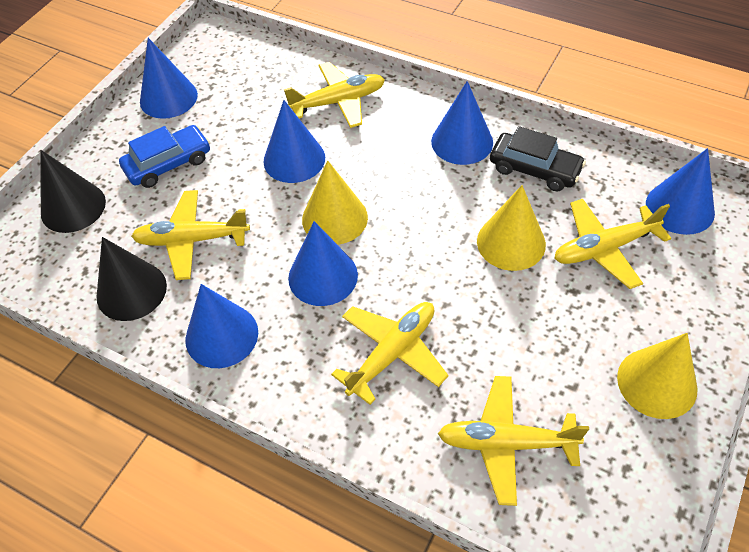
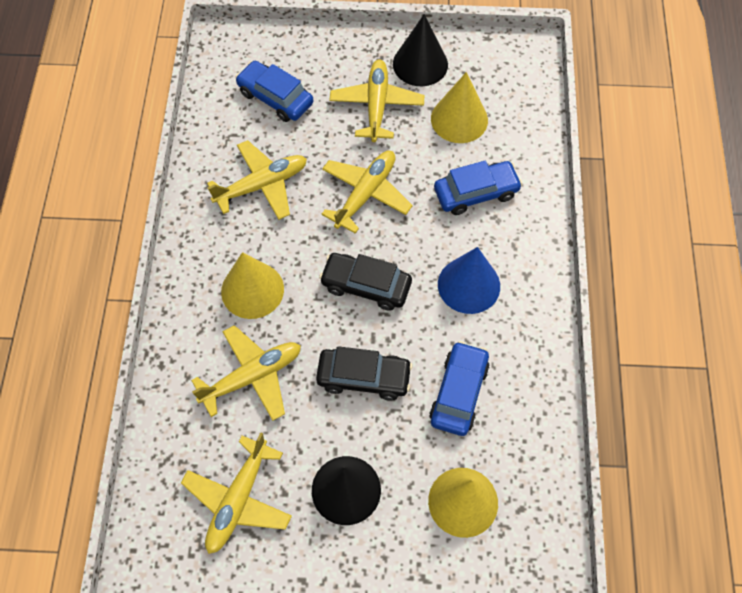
black car: [490,126,586,191] = 1 -> [316,346,413,401] [319,253,412,311] = 2
blue car: [119,125,210,188] = 1 -> [235,61,313,122] [429,341,490,436] [434,161,522,215] = 3
blue cone: [140,38,198,119] [185,284,258,368] [263,100,325,183] [288,221,358,306] [431,81,493,165] [646,148,715,235] = 6 -> [438,247,500,314] = 1

